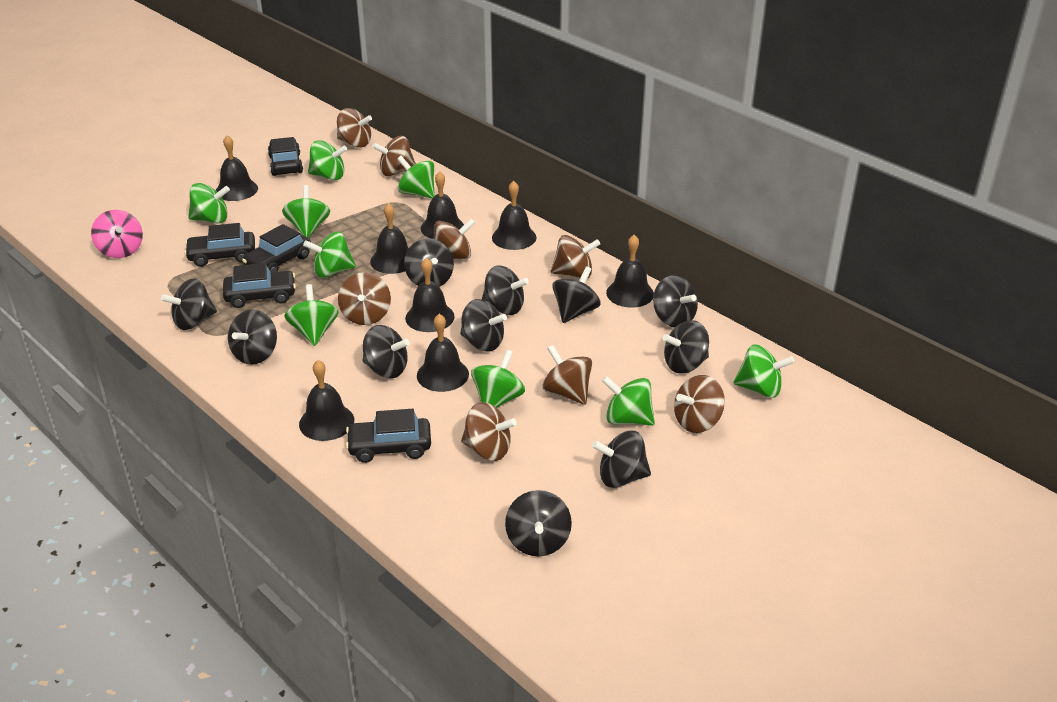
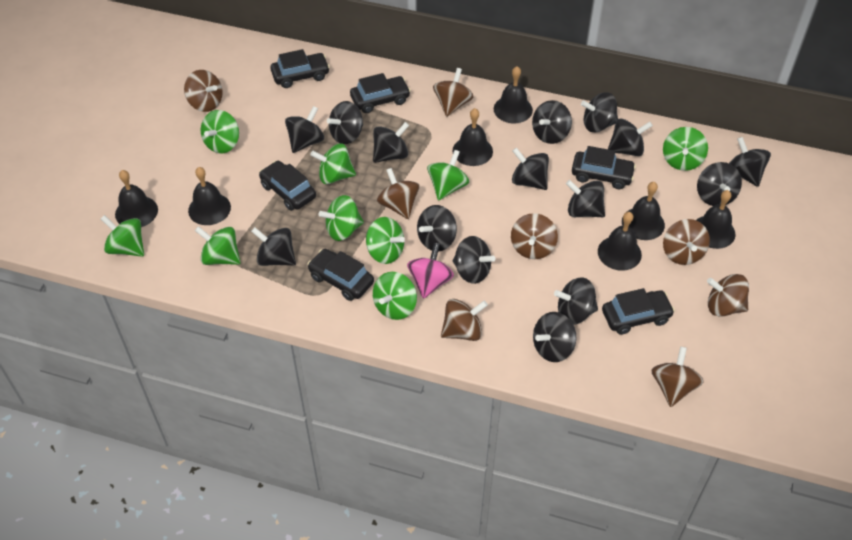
black bell: [216,135,258,201] [299,360,354,441] [370,203,409,274] [405,258,455,332] [417,314,469,392] [421,171,464,239] [492,181,537,250] [606,235,654,308] = 8 -> [115,170,158,227] [188,167,231,225] [453,108,493,166] [494,66,533,123] [598,212,642,271] [622,182,665,240] [696,190,735,249] = 7
black car: [184,223,255,267] [223,263,296,308] [242,224,311,272] [268,137,303,176] [346,409,431,463] = 5 -> [259,161,316,211] [270,49,330,88] [307,249,374,301] [350,73,411,113] [572,146,636,189] [602,288,675,335] = 6
black spinning top: [161,279,217,330] [228,310,277,365] [363,325,410,378] [404,238,454,287] [460,299,507,352] [482,266,529,315] [505,490,572,557] [552,266,600,323] [592,431,651,488] [653,275,698,328] [663,320,709,374] = 11 -> [251,227,296,266] [285,106,324,153] [327,101,363,144] [373,122,409,163] [417,205,457,252] [453,236,495,284] [512,148,549,190] [532,100,572,144] [533,312,576,362] [554,278,598,325] [566,180,605,217] [581,92,618,132] [608,119,653,156] [697,162,742,206] [729,137,771,187] = 15

